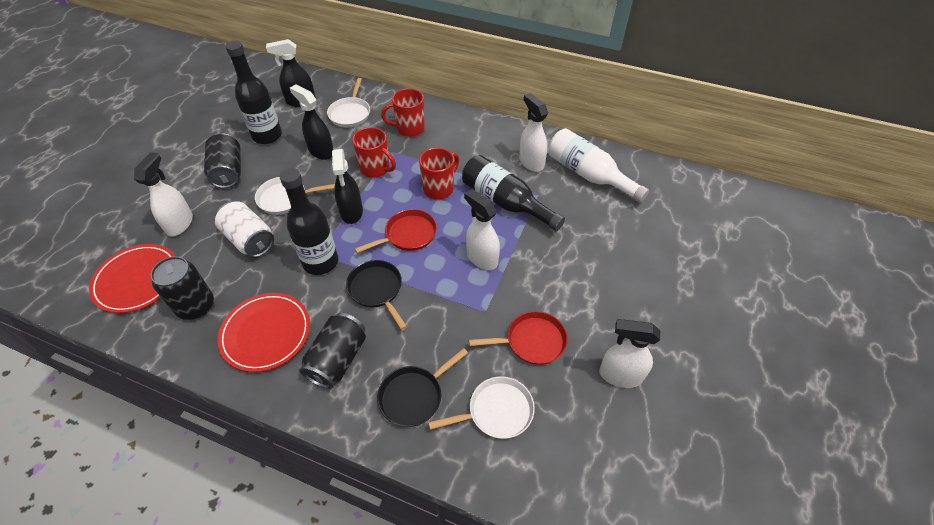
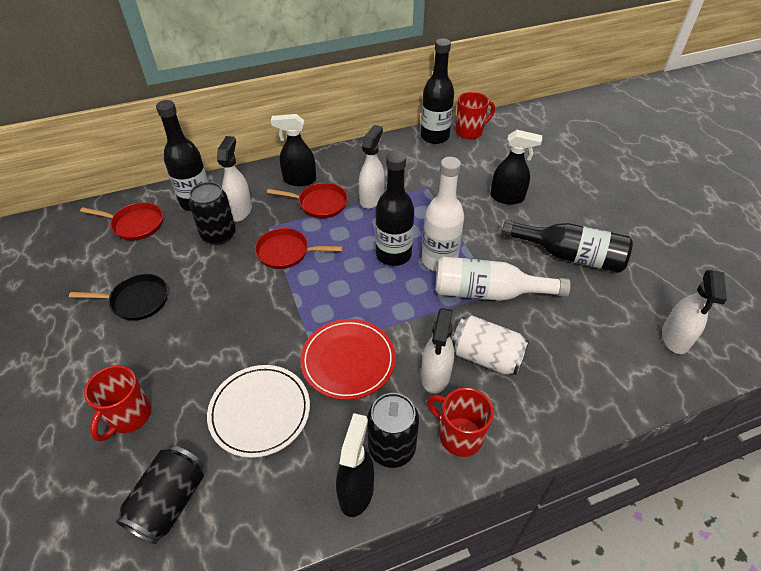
black bottle: [225,41,282,144] [280,168,338,275] [462,155,565,231] = 3 -> [156,100,209,211] [375,151,414,266] [421,38,454,144] [501,220,633,273] = 4
black pan: [346,260,407,330] [377,348,468,427] = 2 -> [69,274,168,321] = 1
red pan: [355,209,437,253] [469,311,568,365] = 2 -> [80,203,163,241] [255,228,343,269] [267,183,348,218] = 3
red plate: [89,244,175,313] [218,293,310,372] = 2 -> [300,319,396,400] = 1
white bottle: [548,128,649,203] = 1 -> [422,157,464,271] [435,256,571,301] = 2
white pan: [255,177,335,215] [327,78,370,127] [428,376,535,439] = 3 -> none = 0
white plate: none = 0 -> [207,365,310,458] = 1

